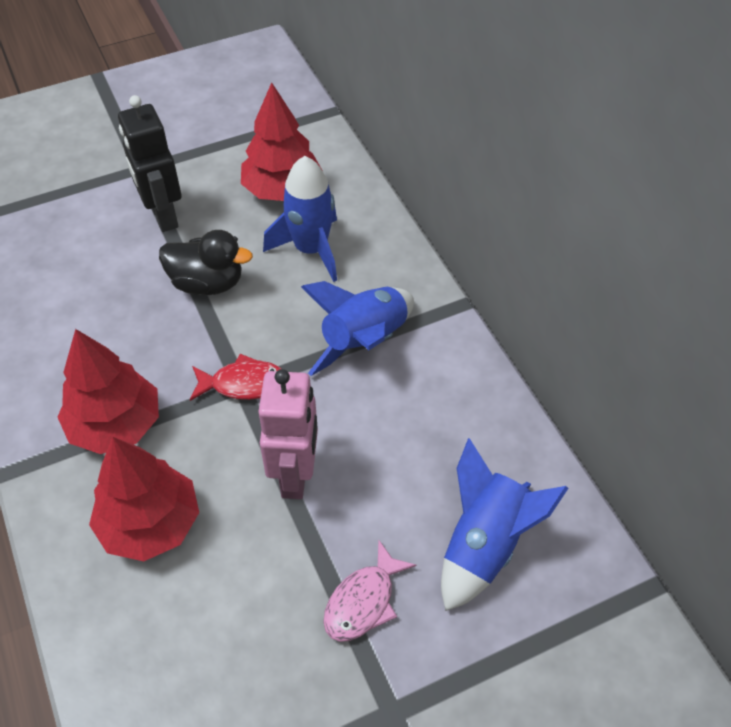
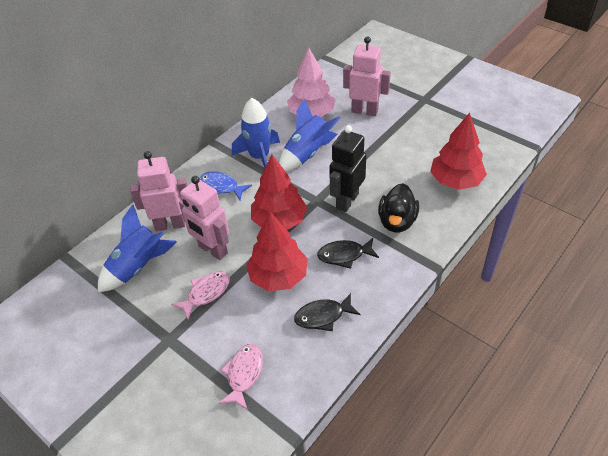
black fish: none = 0 -> [294,293,360,331] [317,238,379,269] = 2
blue fish: none = 0 -> [200,171,252,200] = 1
pink fish: [323,540,417,642] = 1 -> [171,271,230,320] [219,344,263,410] = 2
pink robot: [258,369,318,499] = 1 -> [130,151,187,231] [179,176,229,260] [343,36,391,116] = 3
pink tree: none = 0 -> [287,48,336,117] = 1
red fish: [190,354,281,401] = 1 -> none = 0

